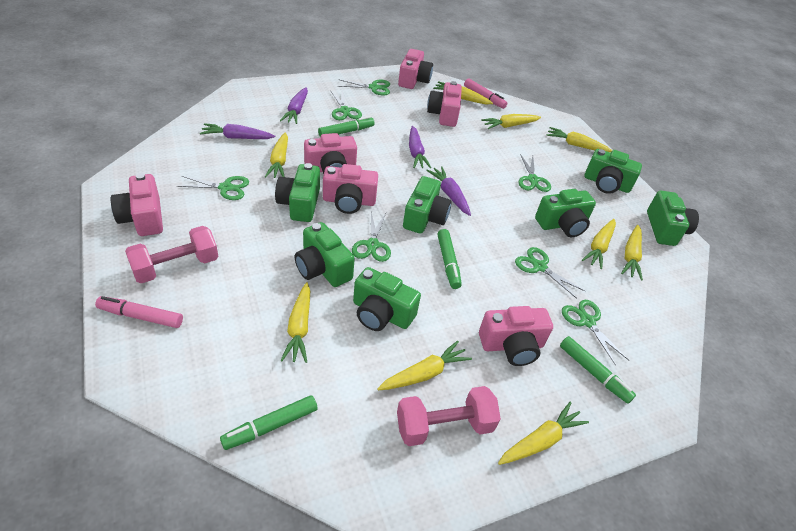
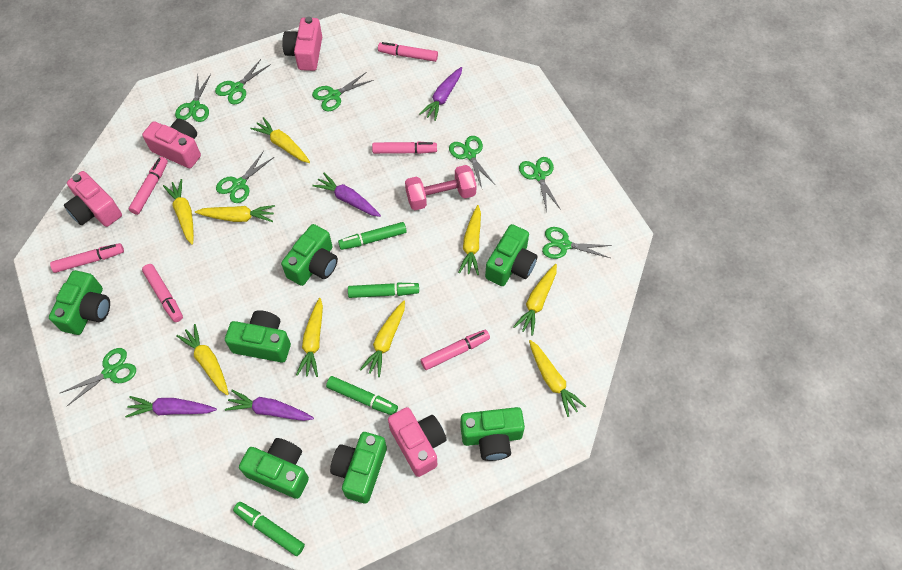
green scissors: [177,176,249,200] [331,90,362,120] [338,80,390,96] [352,212,391,262] [515,247,585,299] [518,154,551,192] [562,300,629,366] = 7 -> [60,348,136,407] [175,74,211,122] [215,59,271,105] [216,151,274,203] [312,73,373,111] [449,136,495,188] [519,157,561,212] [542,227,612,259] = 8
pink camera: [111,173,163,236] [304,133,357,174] [323,164,378,214] [398,49,433,89] [427,81,462,127] [479,306,553,366] = 6 -> [64,171,122,227] [142,119,201,168] [282,17,322,71] [388,407,446,477] = 4
pink dumbbell: [125,226,218,283] [397,386,501,446] = 2 -> [405,165,477,210] = 1
pink marker: [95,296,183,328] [464,78,507,109] = 2 -> [50,243,124,273] [128,157,168,215] [142,264,183,322] [372,141,437,154] [378,42,438,62] [421,330,490,370] = 6

